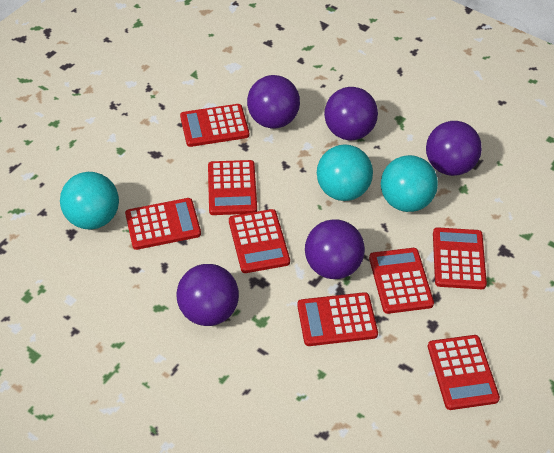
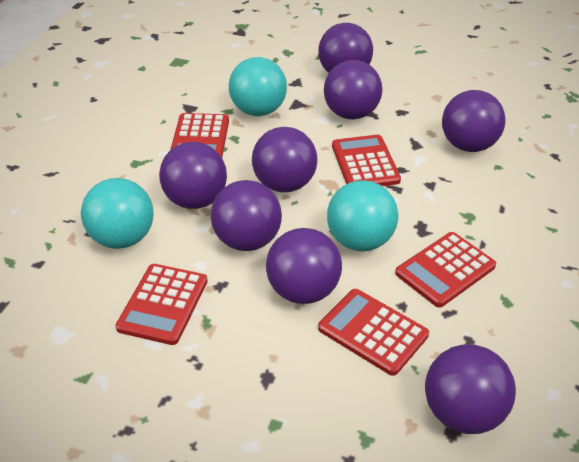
purple ball: [176,264,239,326] [247,75,300,129] [305,219,365,279] [324,87,378,140] [426,121,482,176] = 5 -> [159,142,227,209] [211,180,282,251] [252,127,317,192] [266,228,342,304] [318,23,373,73] [324,60,382,119] [425,344,516,434] [442,90,505,152] = 8
red calculator: [125,198,201,250] [180,104,249,147] [208,160,257,215] [229,209,290,273] [297,292,378,346] [369,248,434,314] [428,335,500,410] [433,227,487,289] = 8 -> [115,264,208,345] [170,113,229,157] [318,289,429,376] [332,135,401,186] [395,232,496,308] = 5

